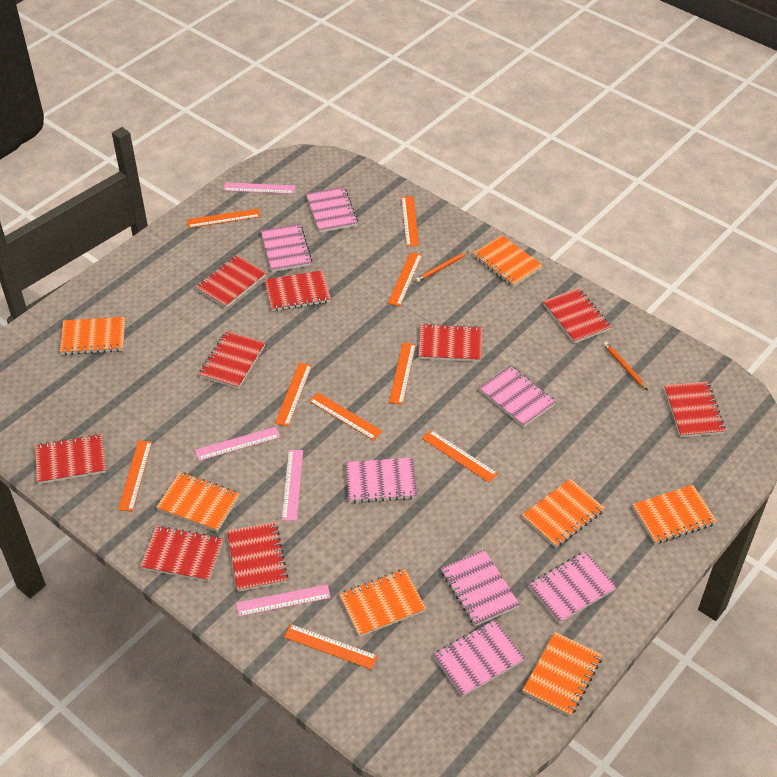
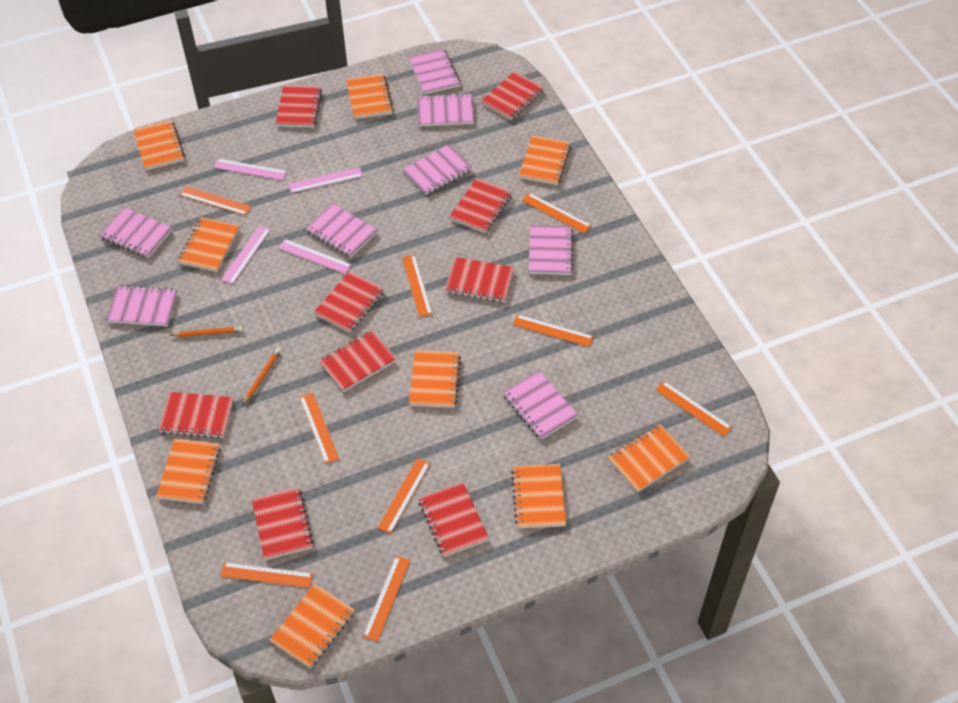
orange notebook: [60,317,125,355] [156,472,240,532] [339,569,426,637] [473,235,543,287] [522,479,605,548] [522,632,602,717] [632,485,717,544] = 7 -> [134,120,185,170] [156,439,221,504] [178,217,240,272] [270,584,355,668] [346,74,393,119] [409,350,461,408] [511,464,566,528] [519,135,571,185] [608,424,690,492] = 9
pink notebook: [261,224,312,272] [306,187,358,233] [346,458,417,503] [433,620,525,697] [441,549,520,626] [479,365,556,427] [529,552,617,623] = 7 -> [100,207,172,258] [106,285,177,326] [306,204,377,258] [402,144,472,195] [409,49,460,95] [417,93,474,126] [503,371,578,440] [529,225,573,275] = 8

